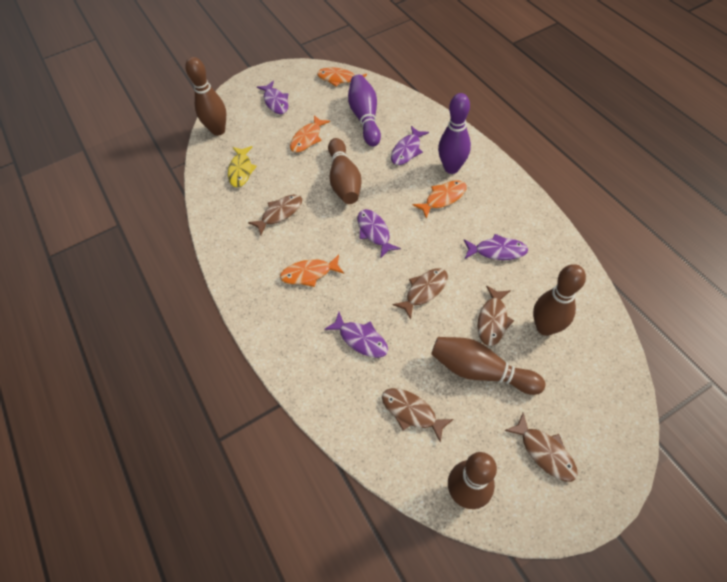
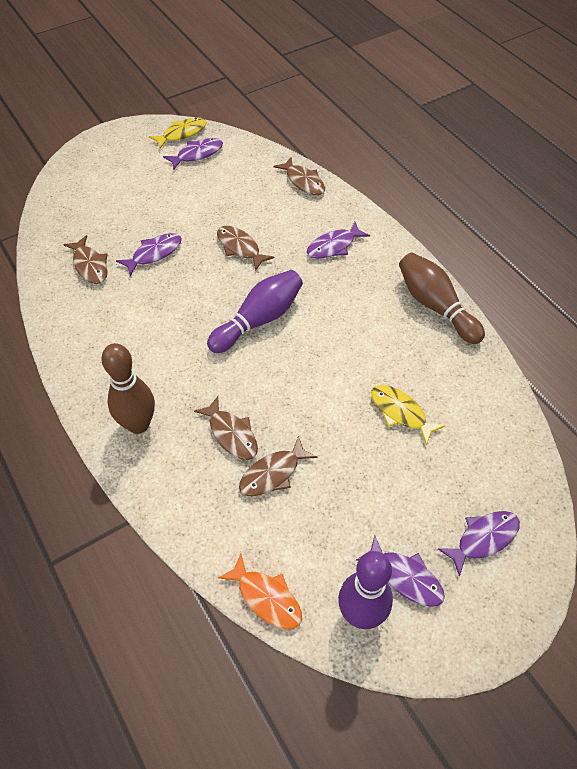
brown bowling pin: [185,57,226,136] [328,138,362,204] [431,337,545,395] [448,452,497,509] [533,264,586,336] = 5 -> [101,343,155,434] [399,252,485,344] = 2
orange fish: [280,254,344,287] [290,115,330,152] [317,67,367,86] [413,180,467,219] = 4 -> [218,554,302,629] = 1
yellow fish: [228,146,257,187] = 1 -> [149,118,207,148] [371,385,445,446] = 2

